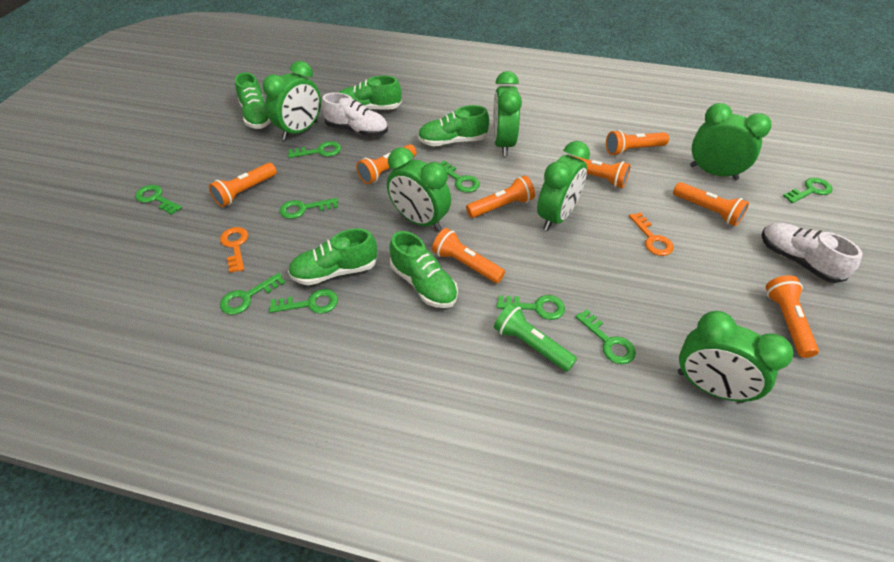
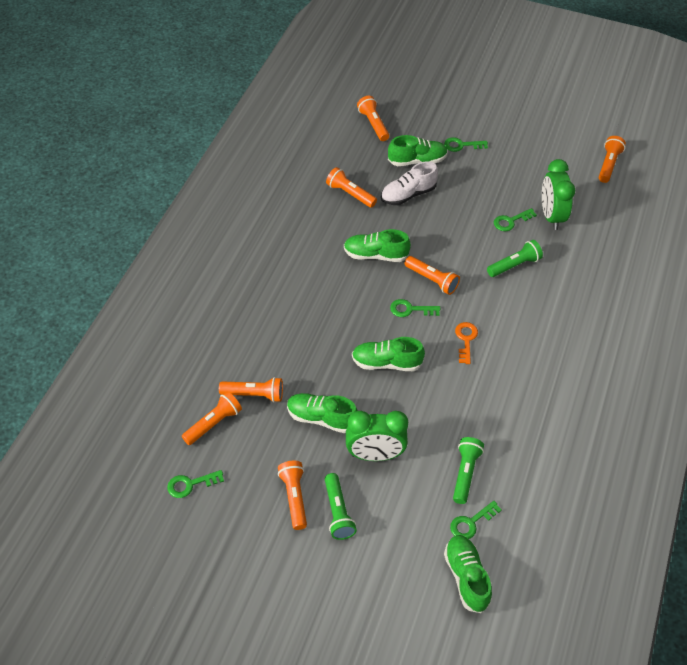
green clock: [263,61,321,140] [387,147,451,231] [493,71,522,156] [537,141,590,231] [678,311,793,403] [690,103,771,180] = 6 -> [346,411,408,461] [542,159,575,230] = 2
green flashlight: [494,303,577,372] = 1 -> [325,473,357,540] [453,437,484,504] [487,240,543,277] = 3
green key: [135,185,182,215] [220,273,286,315] [269,289,338,314] [280,198,338,219] [288,141,341,158] [440,160,480,193] [497,295,565,320] [575,310,636,364] [783,178,833,203] = 9 -> [167,470,224,498] [390,299,440,317] [444,137,488,152] [450,501,501,539] [494,208,537,231] = 5
orange flashlight: [209,163,277,207] [356,144,416,184] [432,228,505,283] [466,176,535,218] [570,155,631,188] [606,130,669,156] [673,182,749,226] [766,275,819,358] = 8 -> [182,392,242,445] [219,377,283,402] [278,461,307,530] [326,167,377,208] [357,96,389,141] [405,256,460,295] [599,136,626,183] = 7
orange key: [220,227,248,273] [629,212,674,256] = 2 -> [455,322,478,364] = 1
white shoe: [321,92,388,136] [761,223,863,283] = 2 -> [381,161,438,205] = 1

